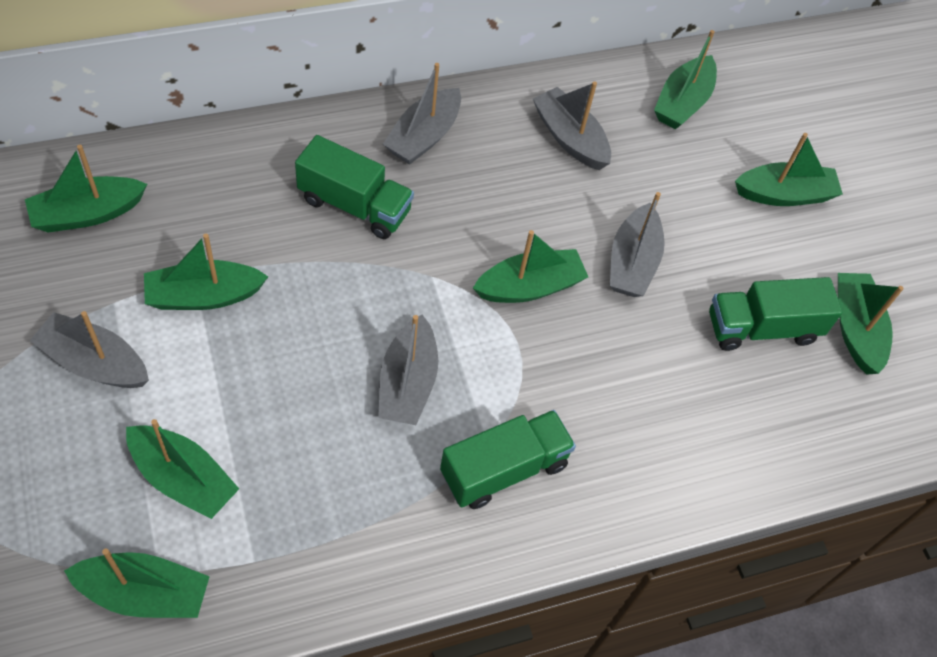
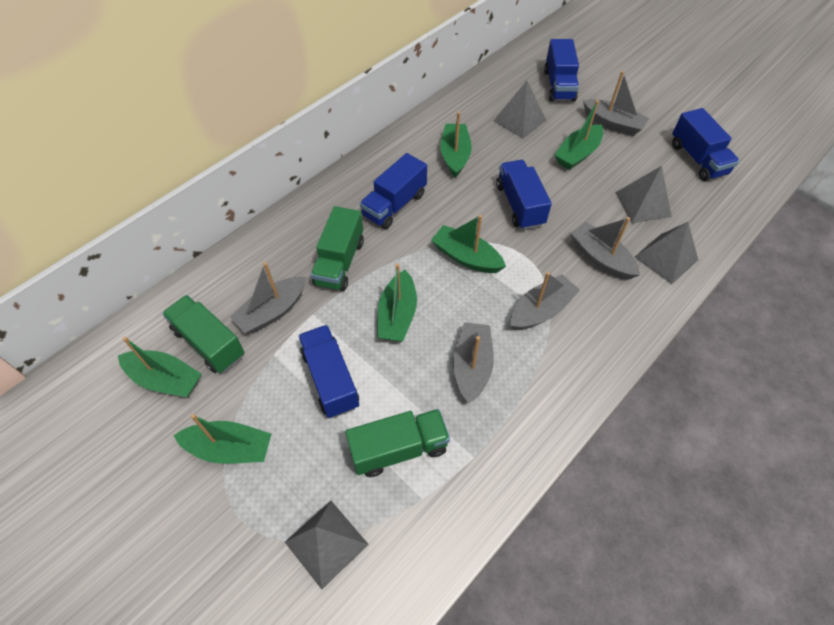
blue truck: none = 0 -> [298,325,359,418] [360,153,427,229] [496,160,552,230] [544,39,579,102] [672,108,739,181] = 5
green boat: [25,145,147,232] [64,548,210,618] [126,419,239,519] [144,234,268,310] [473,230,588,303] [654,30,717,129] [735,133,843,206] [838,273,904,375] = 8 -> [118,337,202,397] [173,414,271,464] [377,263,417,342] [431,215,506,273] [440,111,472,178] [555,100,604,170] = 6
grey pyramid: none = 0 -> [285,501,369,589] [494,81,546,138] [615,166,672,223] [635,222,698,284] = 4

